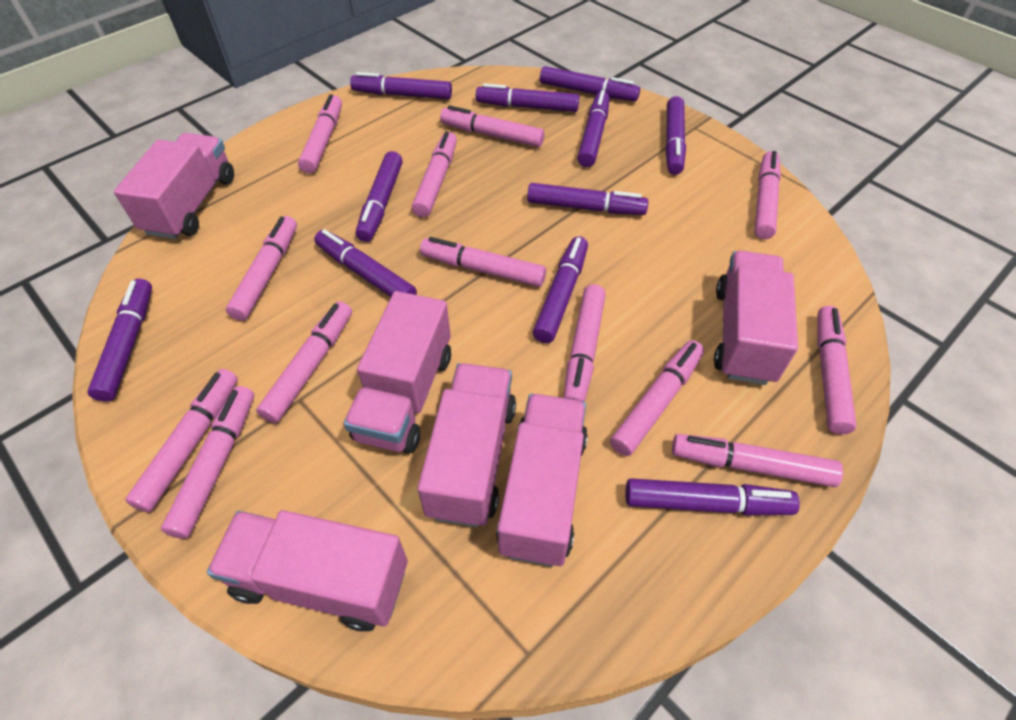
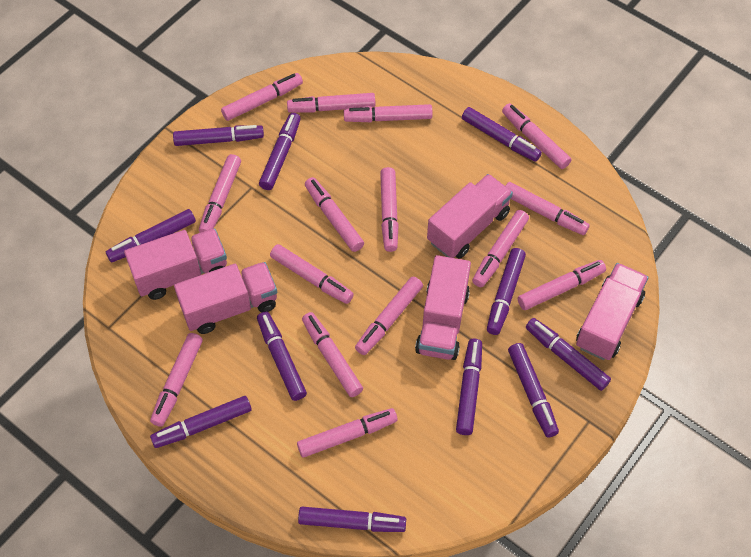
pink marker: [125,369,238,512] [161,386,254,539] [226,216,297,321] [256,301,352,423] [298,94,342,173] [412,131,457,217] [420,237,546,287] [440,105,545,147] [564,285,606,402] [610,340,704,456] [672,434,843,487] [754,151,781,239] [817,306,857,434] = 13 -> [150,333,203,427] [199,154,241,233] [221,73,303,121] [270,244,354,304] [287,93,375,113] [297,408,398,458] [302,312,363,397] [305,177,364,252] [344,104,433,122] [355,277,423,355] [380,167,399,252] [472,210,529,287] [502,103,571,169] [506,182,590,235] [518,260,606,310] = 15
pink truck: [114,133,234,239] [207,510,408,632] [344,291,451,454] [417,363,516,527] [496,393,588,567] [714,251,798,385] = 6 -> [124,228,227,300] [174,262,277,334] [415,255,471,360] [427,174,513,259] [576,263,649,360] = 5

